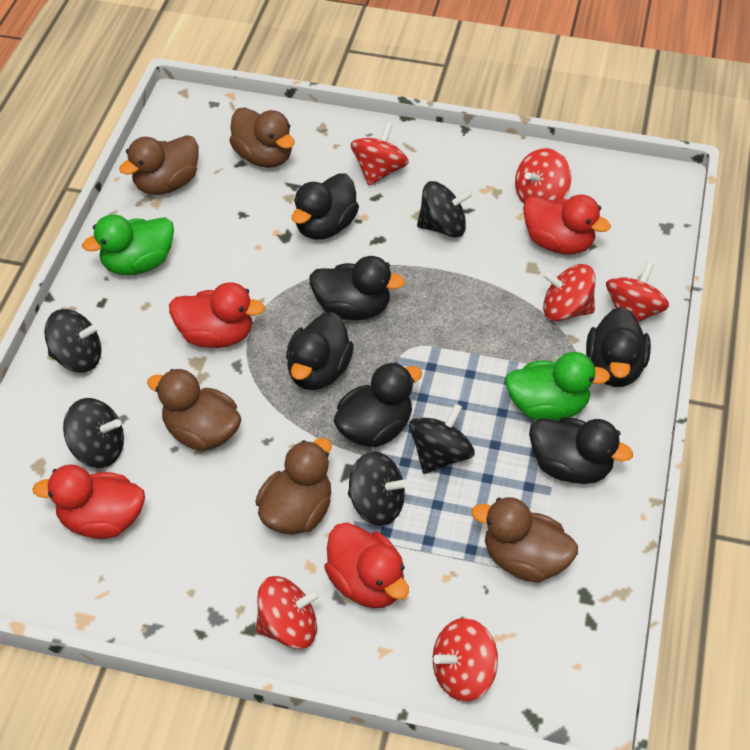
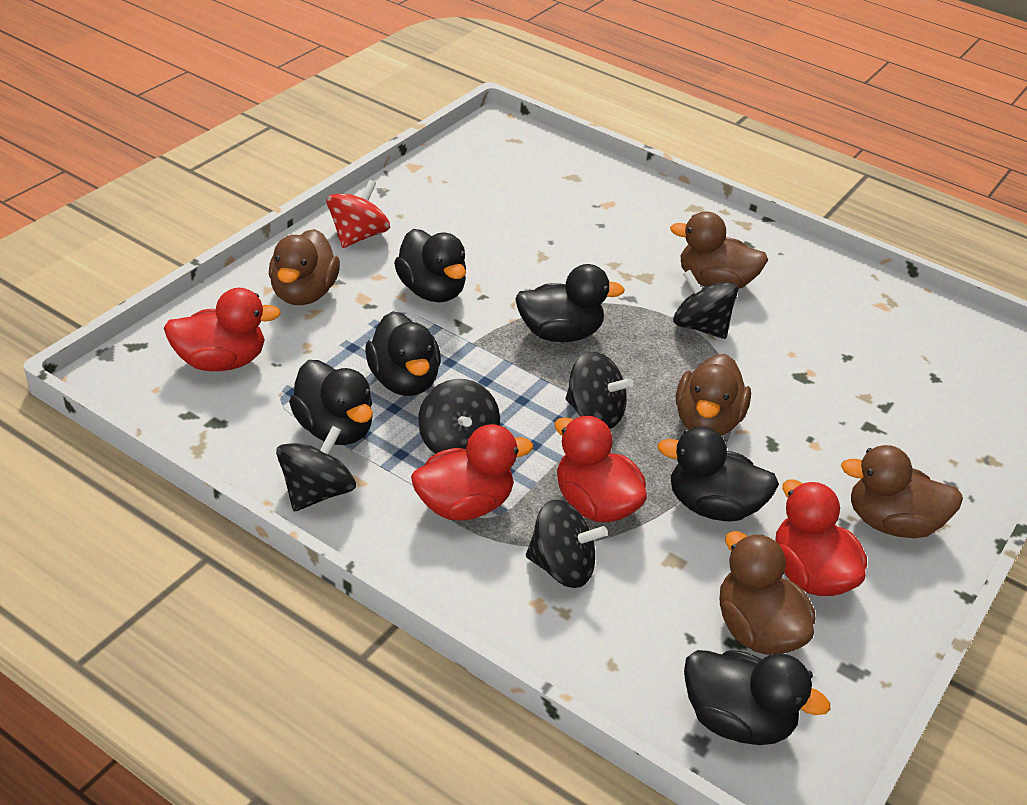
green duck: [82,215,174,275] [505,352,610,420] = 2 -> none = 0
red spinning top: [256,576,321,649] [351,122,409,186] [433,618,498,702] [515,148,571,203] [542,264,595,321] [606,261,669,322] = 6 -> [326,180,390,248] = 1

